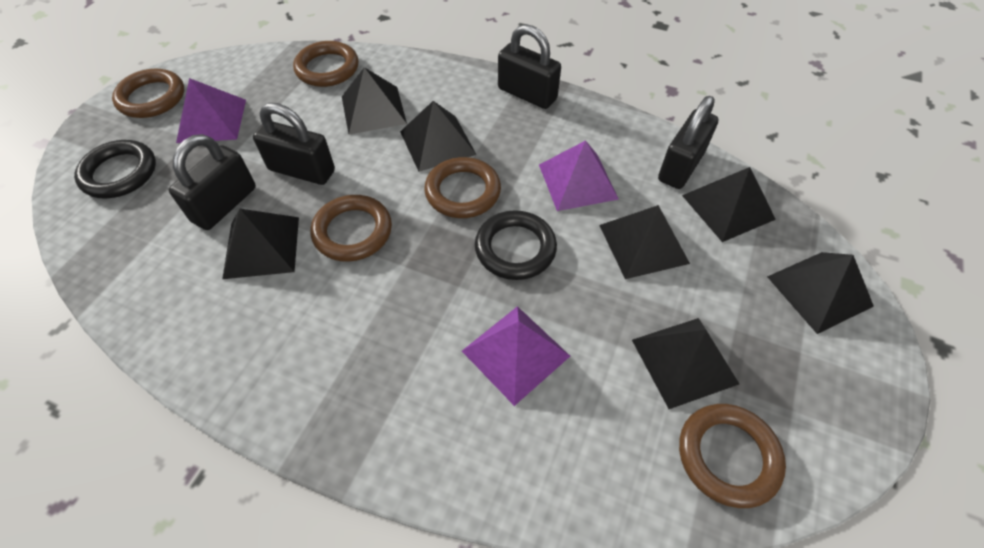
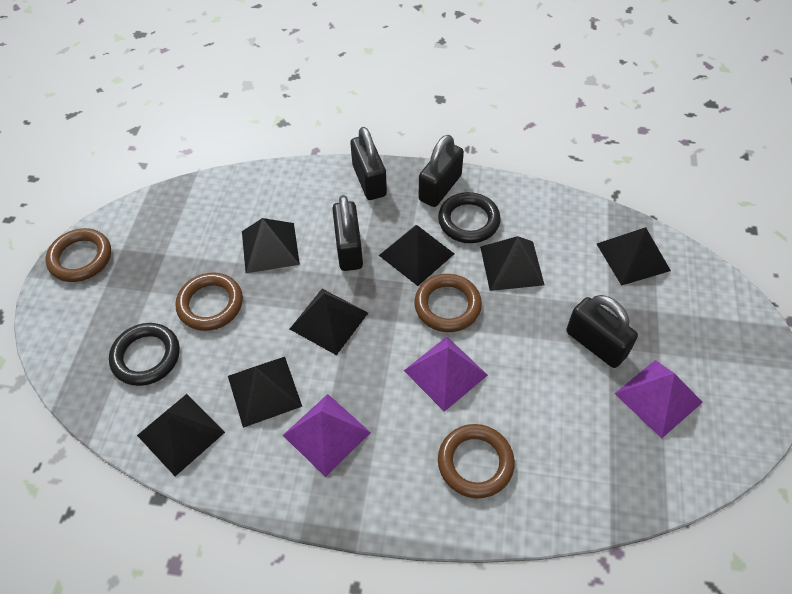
brown ring: [112,69,184,118] [293,41,359,87] [311,195,392,262] [424,157,501,218] [679,404,786,508] = 5 -> [45,228,111,282] [176,273,243,331] [414,274,482,332] [438,424,515,498] = 4

